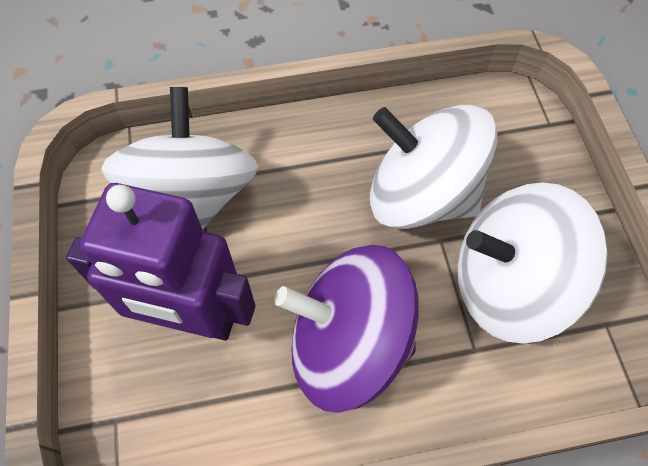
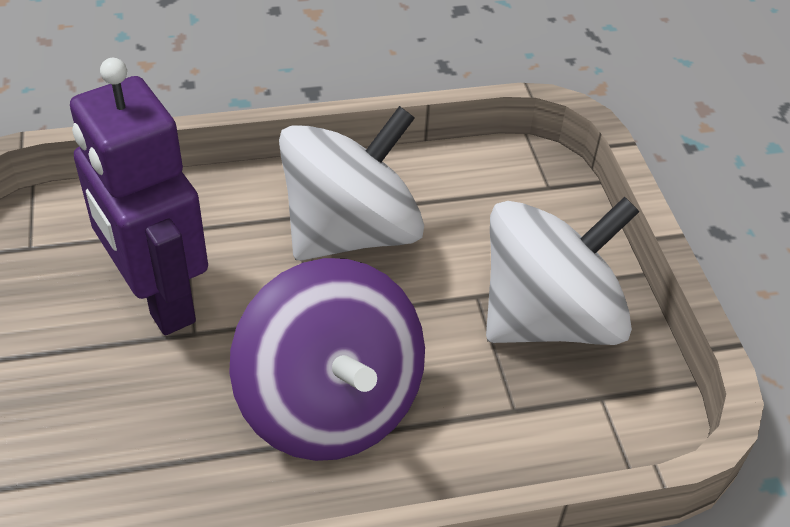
white spinning top: [101,87,258,229] [370,105,497,229] [457,182,608,344] = 3 -> [279,106,424,261] [486,197,640,345] = 2

